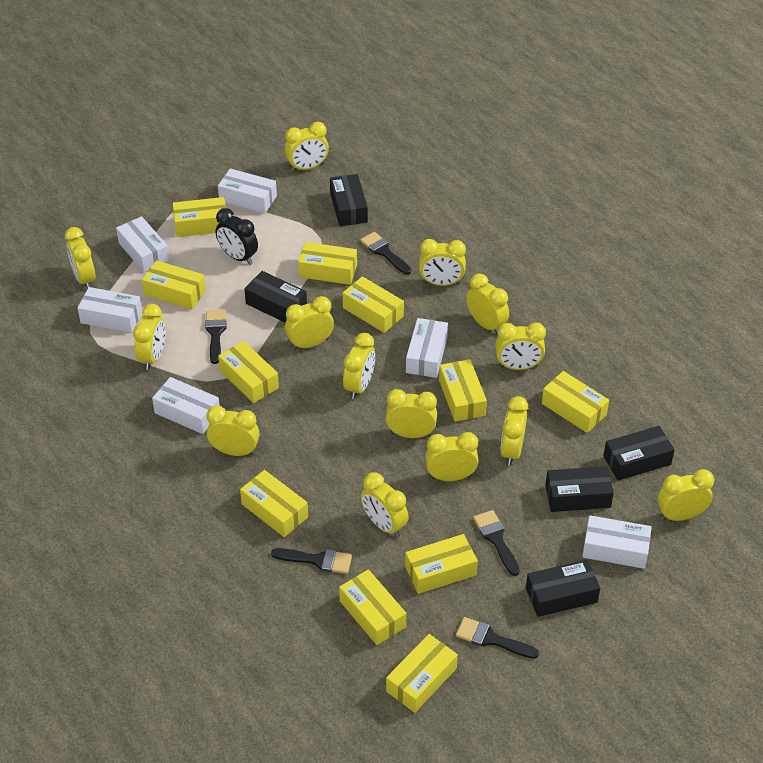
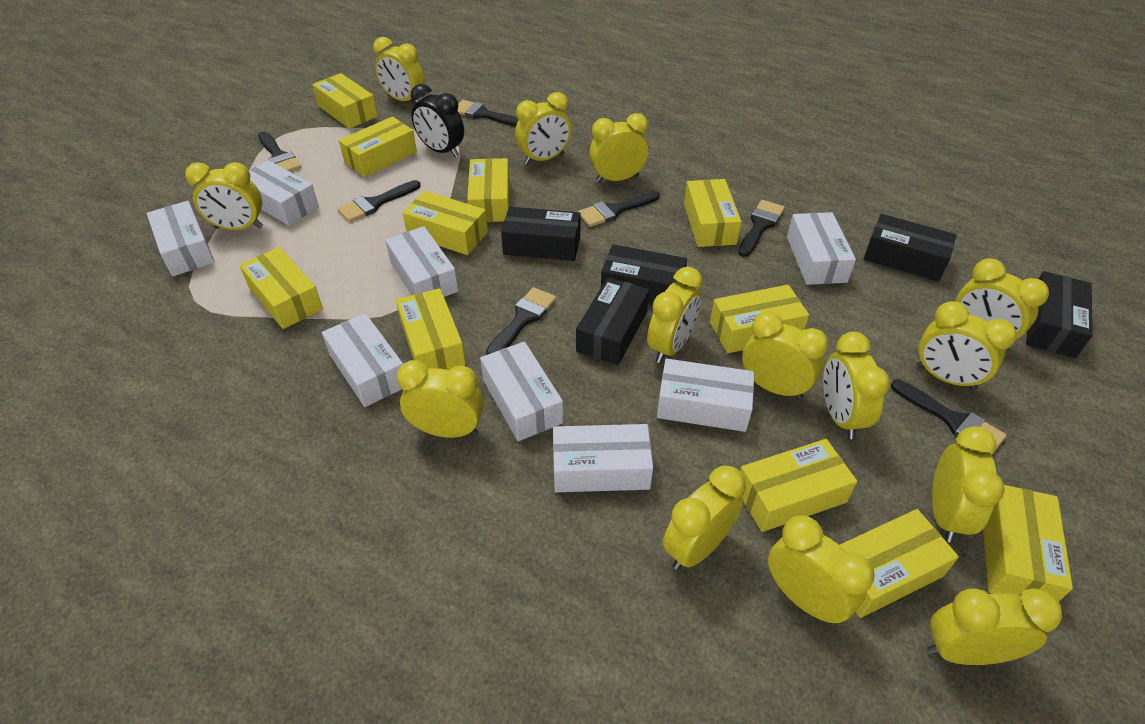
black brush: [205,310,227,364] [271,548,352,574] [360,232,411,275] [456,617,539,659] [473,510,520,576] = 5 -> [258,132,302,172] [337,180,421,222] [458,100,519,127] [486,287,556,355] [578,191,660,227] [738,200,785,257] [891,380,1007,455] = 7
white box: [77,287,142,333] [116,216,170,272] [152,377,220,434] [218,169,277,214] [406,318,448,378] [582,515,652,569] = 6 -> [147,201,215,276] [249,160,319,226] [322,313,403,407] [385,226,458,297] [480,342,563,441] [553,424,653,492] [657,359,754,432] [787,212,856,285] = 8

